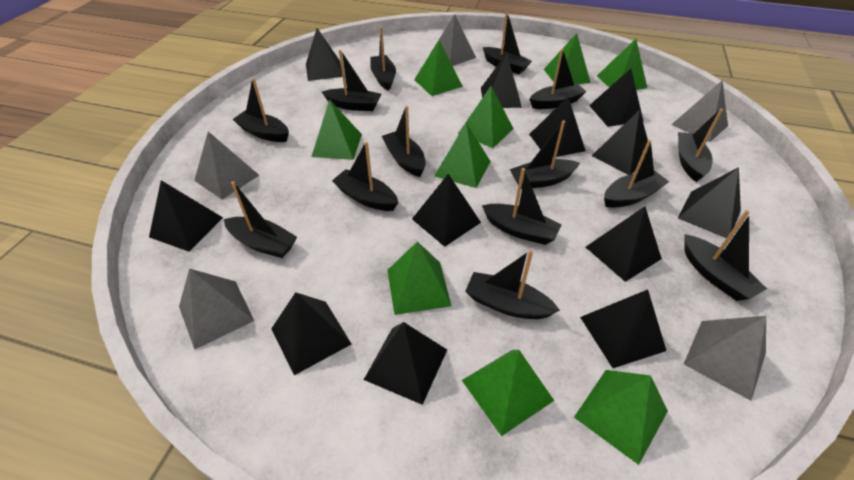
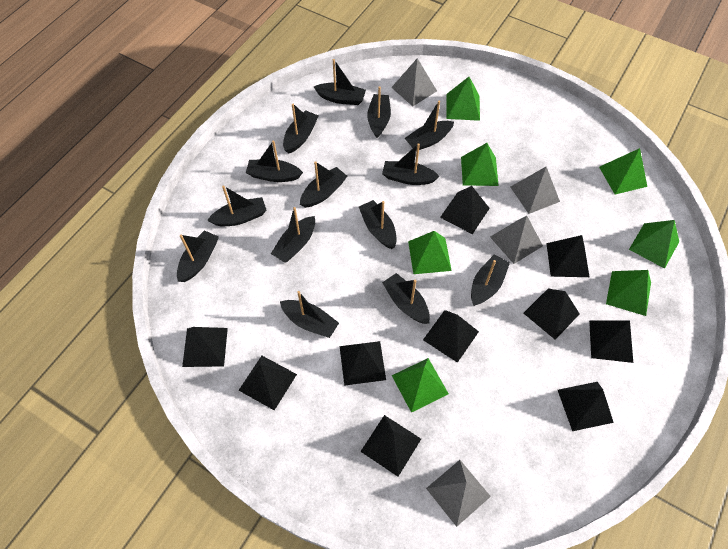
black pyramid: [149,180,223,252] [271,292,351,375] [306,28,342,81] [364,322,447,405] [412,174,481,247] [481,53,522,108] [529,97,586,157] [580,290,666,368] [586,206,662,282] [589,69,643,127] [592,110,648,175] [678,167,741,238] = 12 -> [182,327,228,367] [239,356,297,410] [340,341,386,386] [360,415,421,477] [423,310,479,363] [440,186,490,234] [524,288,580,340] [546,235,590,277] [558,382,614,431] [589,320,633,363] = 10
green pyramid: [311,99,362,160] [387,241,451,315] [414,40,463,96] [434,123,491,188] [458,86,514,148] [462,350,554,436] [544,33,591,84] [574,370,668,465] [597,39,647,90] = 9 -> [392,358,449,413] [408,231,452,274] [446,77,480,121] [461,143,499,186] [599,148,647,194] [606,270,651,316] [629,220,679,269] = 7
grey pyramid: [179,268,254,350] [194,131,259,199] [431,14,476,66] [671,80,728,142] [684,316,766,401] = 5 -> [391,58,437,106] [426,460,491,527] [490,216,543,264] [511,167,560,214] = 4

